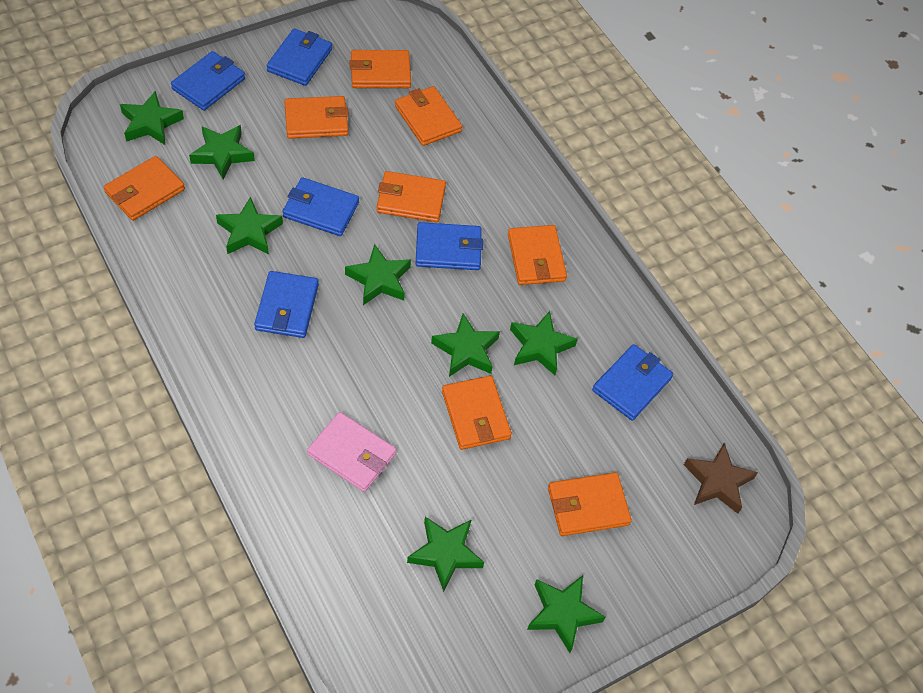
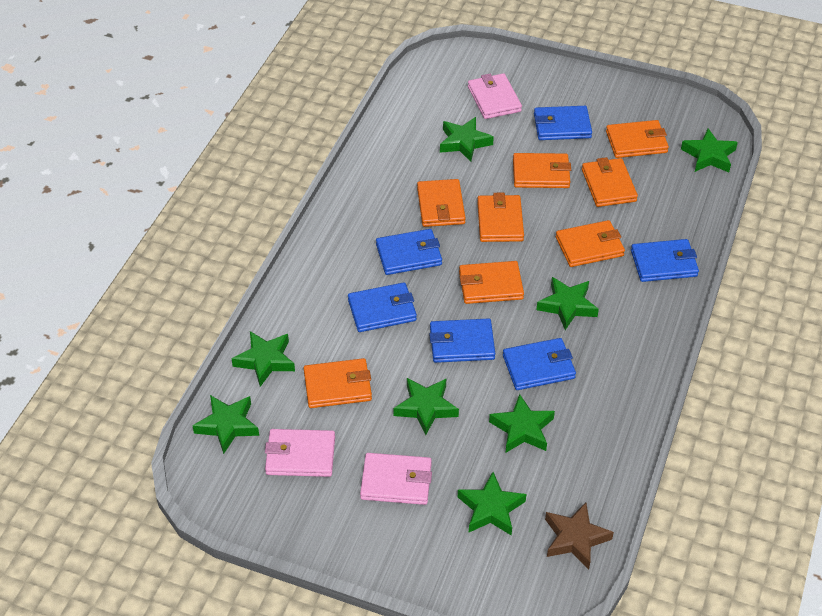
pink wallet: [307,412,396,492] = 1 -> [265,429,335,477] [360,453,432,505] [468,73,522,119] = 3

